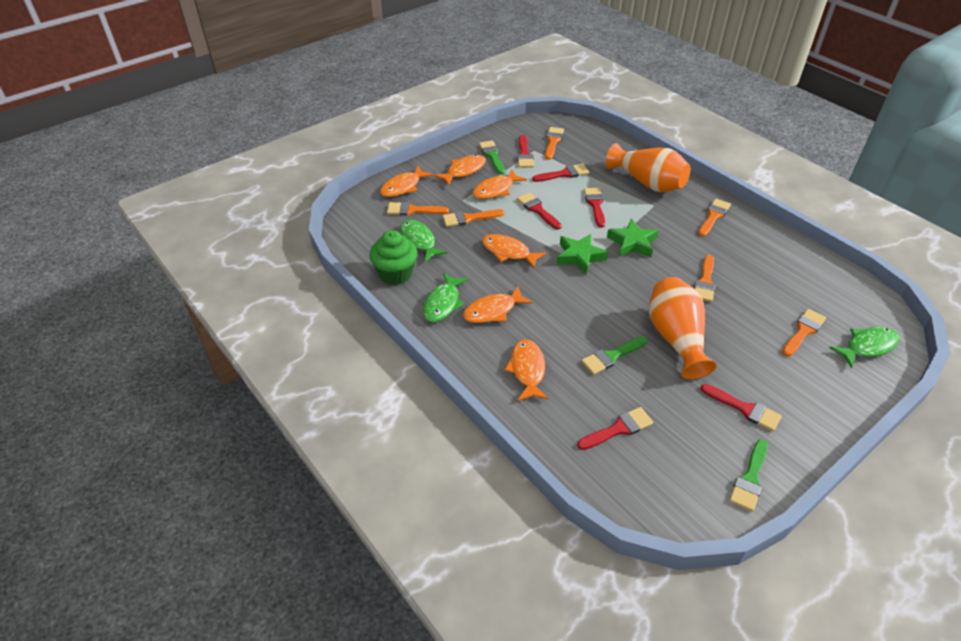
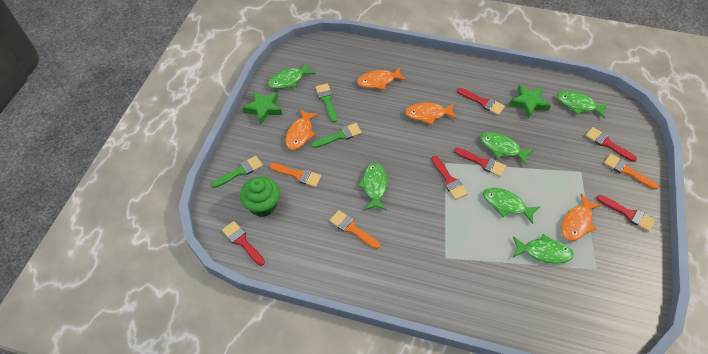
green fish: [400,220,447,262] [423,272,468,322] [829,327,899,368] = 3 -> [268,62,315,89] [358,163,387,210] [480,132,533,165] [483,188,540,224] [513,234,574,264] [557,91,609,119] = 6
orange brush: [387,202,449,215] [443,209,505,227] [545,127,564,160] [694,255,716,302] [698,199,731,237] [782,309,826,357] = 6 -> [269,163,321,187] [329,210,380,249] [604,154,659,189] = 3
orange fish: [380,165,433,197] [434,155,486,186] [463,287,533,323] [473,170,527,199] [482,234,546,268] [504,339,549,401] = 6 -> [285,109,319,150] [357,67,406,90] [405,103,457,125] [561,194,601,241] = 4
orange vase: [606,143,691,192] [649,277,717,379] = 2 -> none = 0

